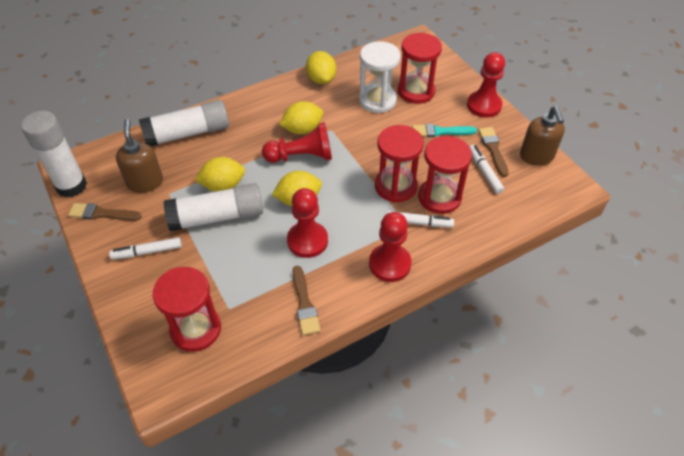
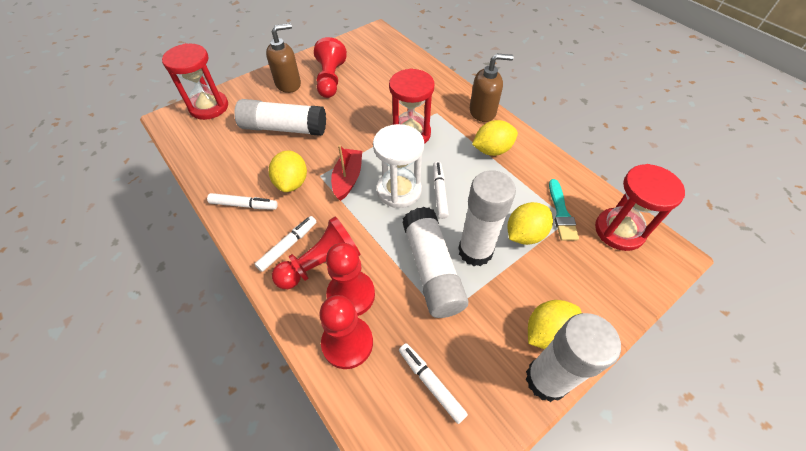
brown brush: [68,203,142,221] [292,266,321,335] [479,127,509,177] = 3 -> none = 0
red boat: none = 0 -> [331,145,362,201] = 1
red hourglass: [153,267,221,352] [375,125,424,202] [398,33,442,104] [418,136,472,214] = 4 -> [162,43,228,120] [389,68,435,144] [595,164,685,251] = 3
white glue stick: [21,111,87,197] [139,100,229,146] [163,183,263,231] = 3 -> [234,99,326,136] [402,207,468,318] [458,170,516,266] [526,313,621,402] = 4
white marker: [109,237,182,260] [387,211,454,228] [470,145,504,194] = 3 -> [207,193,278,210] [255,216,317,272] [399,343,468,424] [433,161,449,219] = 4

